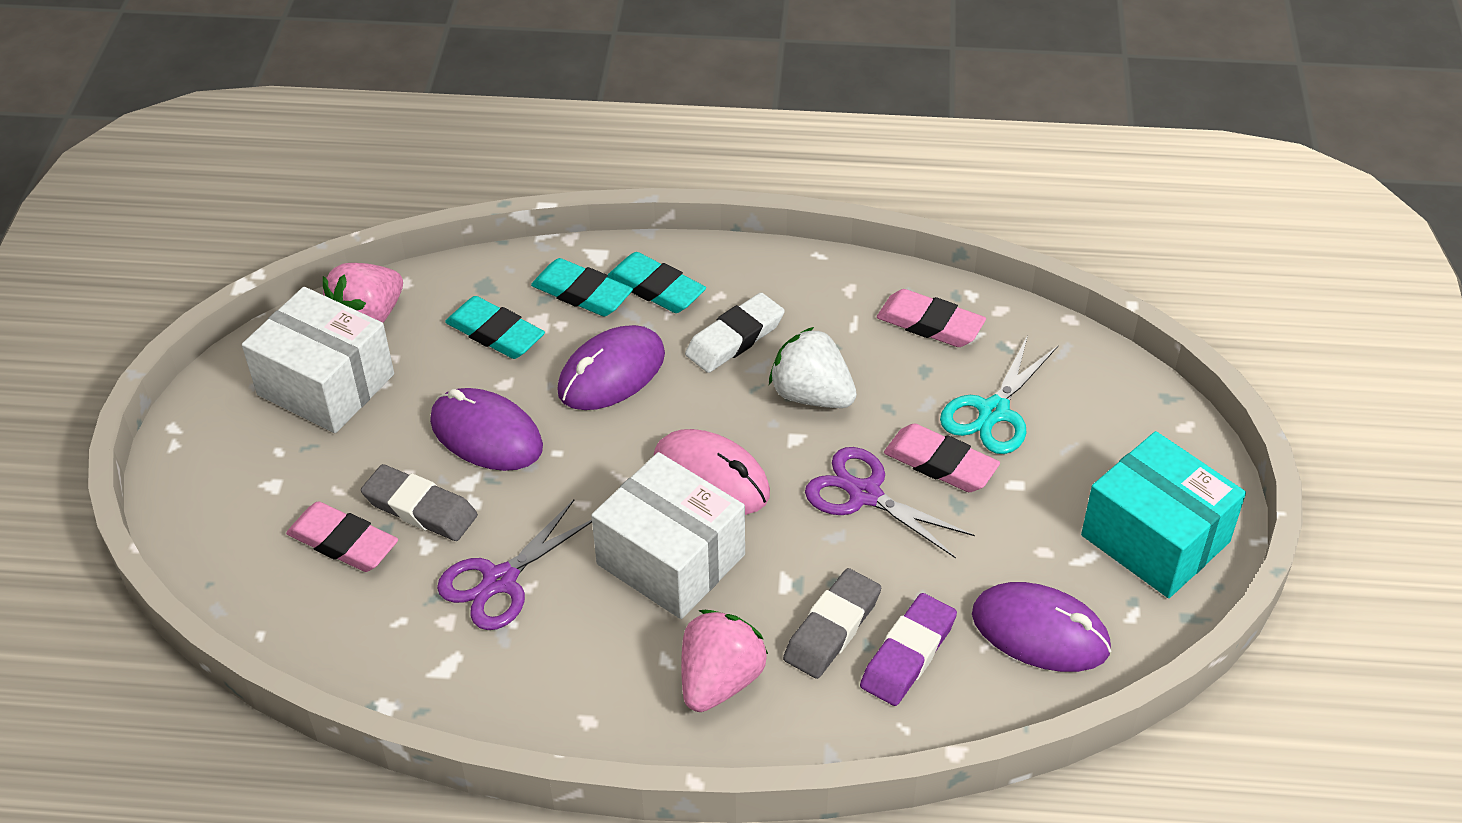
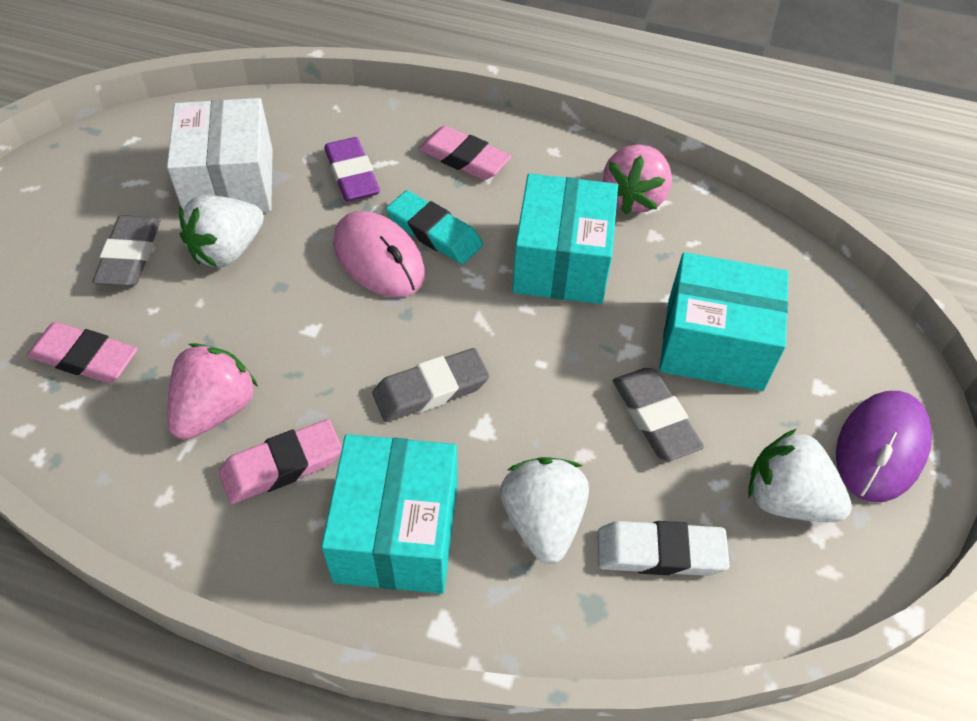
grey eraser: [361,464,478,541] [783,568,881,679] = 2 -> [92,215,160,286] [372,348,489,422] [613,368,704,461] = 3
purple mouse: [430,388,543,471] [557,325,665,410] [972,582,1111,672] = 3 -> [836,391,932,502] = 1
purple scissors: [437,500,592,630] [805,447,975,558] = 2 -> none = 0
turquoise box: [1081,431,1246,598] = 1 -> [321,434,457,594] [512,173,618,304] [659,252,789,391] = 3
turquoise eraser: [445,296,545,359] [531,258,633,317] [608,252,706,313] = 3 -> [386,190,483,264] = 1
turquoise scissors: [940,335,1058,454] = 1 -> none = 0
white box: [242,287,394,433] [591,452,745,619] = 2 -> [167,98,273,212] = 1
white strawberry: [769,327,857,408] = 1 -> [179,195,264,268] [500,457,589,564] [748,429,852,522] = 3

